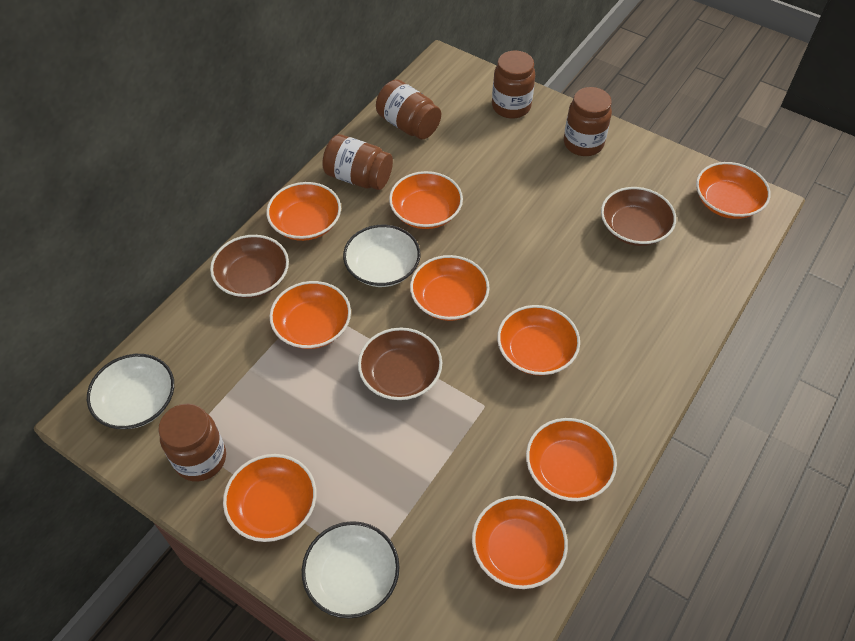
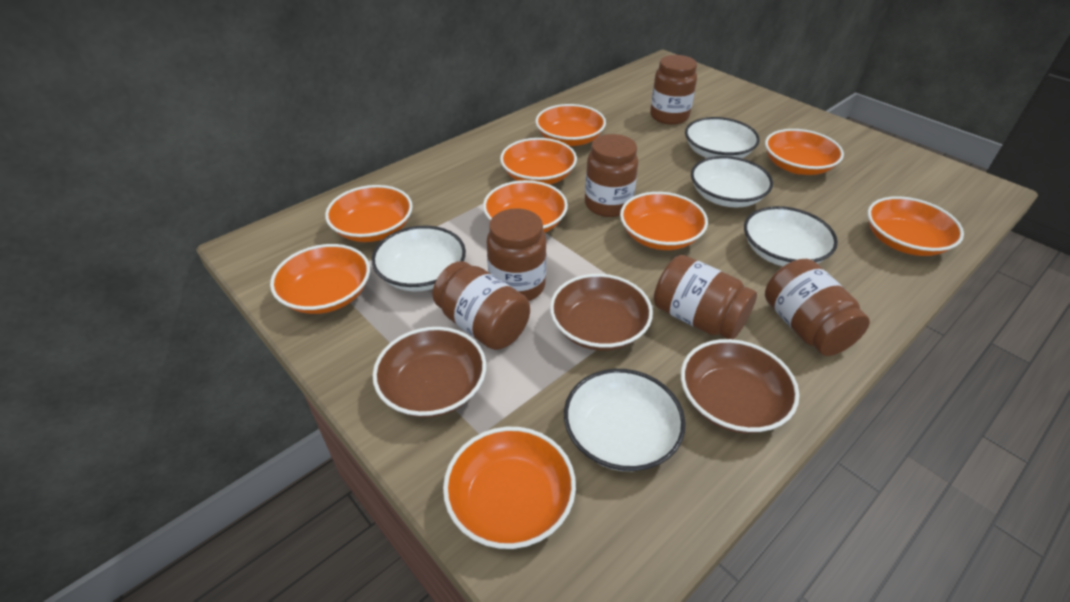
brown jar: [158,404,226,482] [322,134,393,190] [376,79,441,140] [492,50,535,119] [564,87,612,156] = 5 -> [432,261,530,350] [487,208,546,301] [585,134,638,217] [650,55,697,125] [654,255,757,339] [765,259,870,356] = 6
white bowl: [87,354,174,429] [302,521,400,618] [343,225,421,287] = 3 -> [371,226,466,291] [564,369,686,471] [685,117,760,158] [691,156,773,208] [744,206,838,266] = 5

